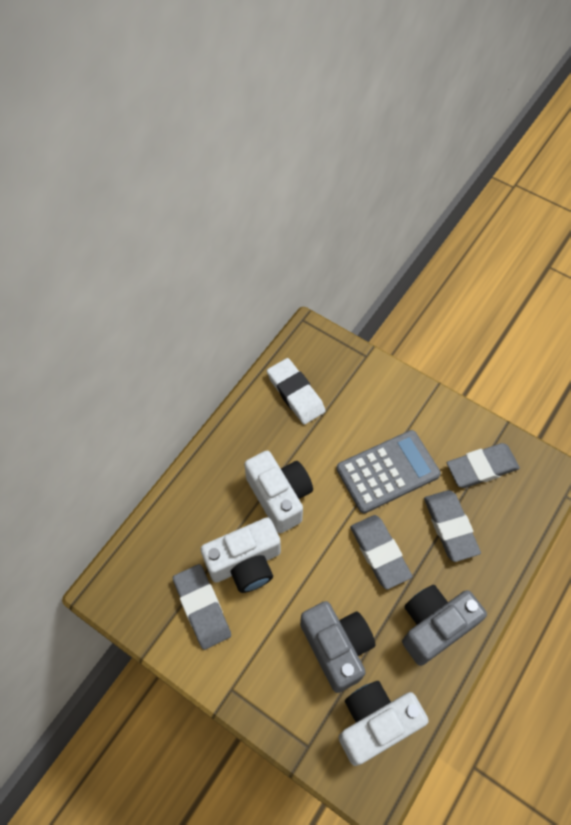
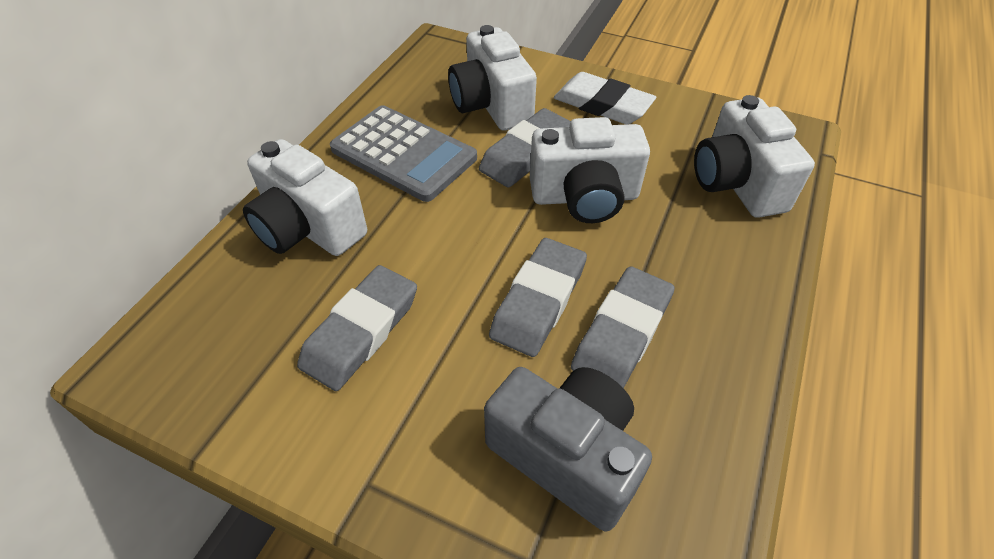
grey camera: [300,601,375,693] [402,585,487,666] = 2 -> [484,367,652,531] = 1
white camera: [200,517,281,593] [244,451,313,533] [339,681,429,766] = 3 -> [243,139,367,256] [448,25,537,131] [530,117,650,223] [694,95,815,218] = 4

